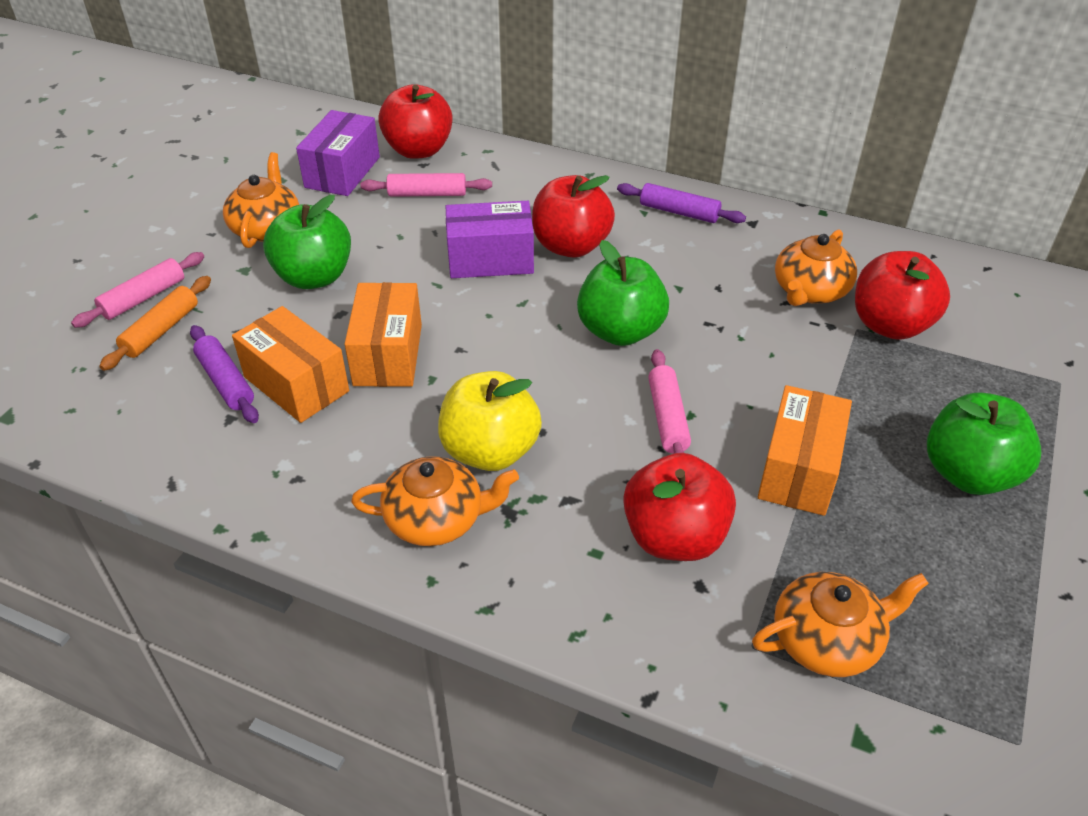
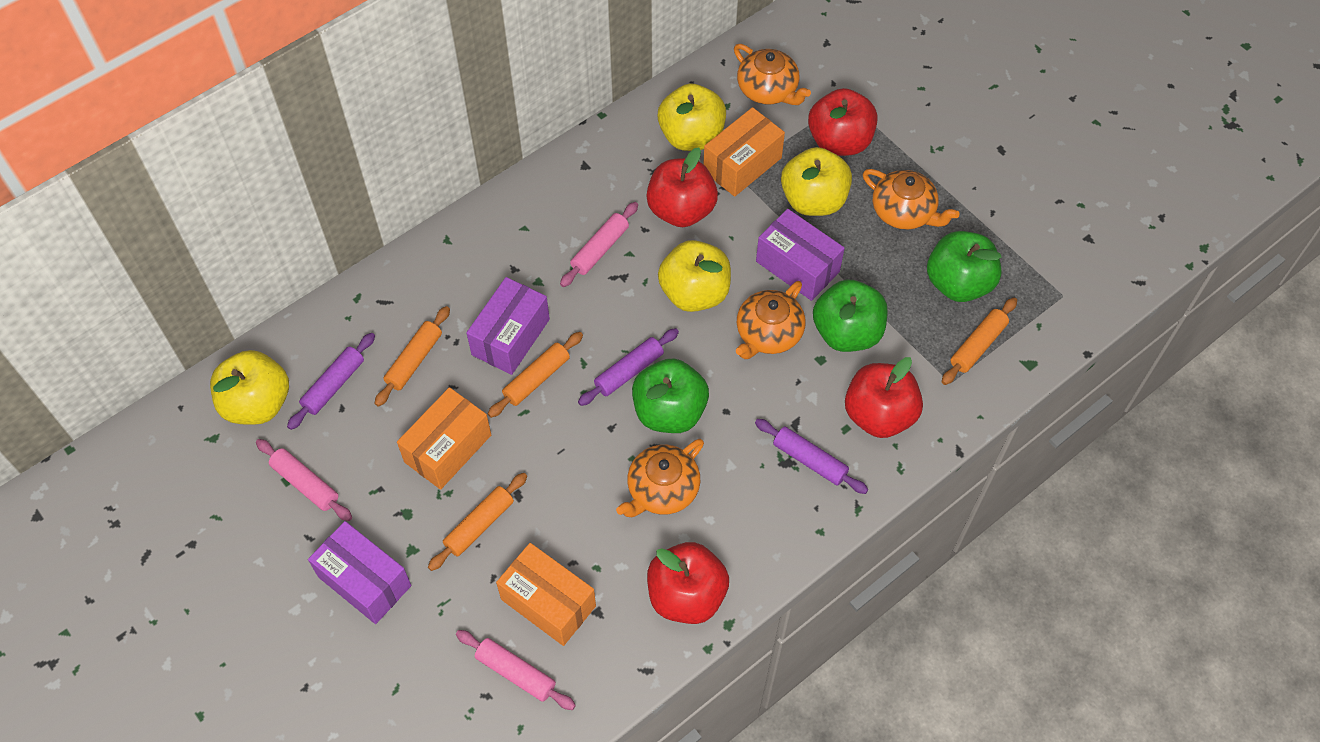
orange rolling pin: [99,276,211,371] = 1 -> [374,306,450,407] [428,473,527,571] [488,332,583,418] [942,297,1017,385] = 4
purple box: [296,110,380,196] [445,201,534,278] = 2 -> [308,521,411,624] [466,277,550,375] [756,209,845,301] = 3
purple rolling pin: [190,325,259,423] [617,183,746,223] = 2 -> [287,333,375,430] [578,328,679,406] [755,419,868,494] = 3
yellow apple: [438,371,542,471] = 1 -> [210,350,289,425] [658,83,726,151] [658,240,731,312] [781,147,852,216] = 4

